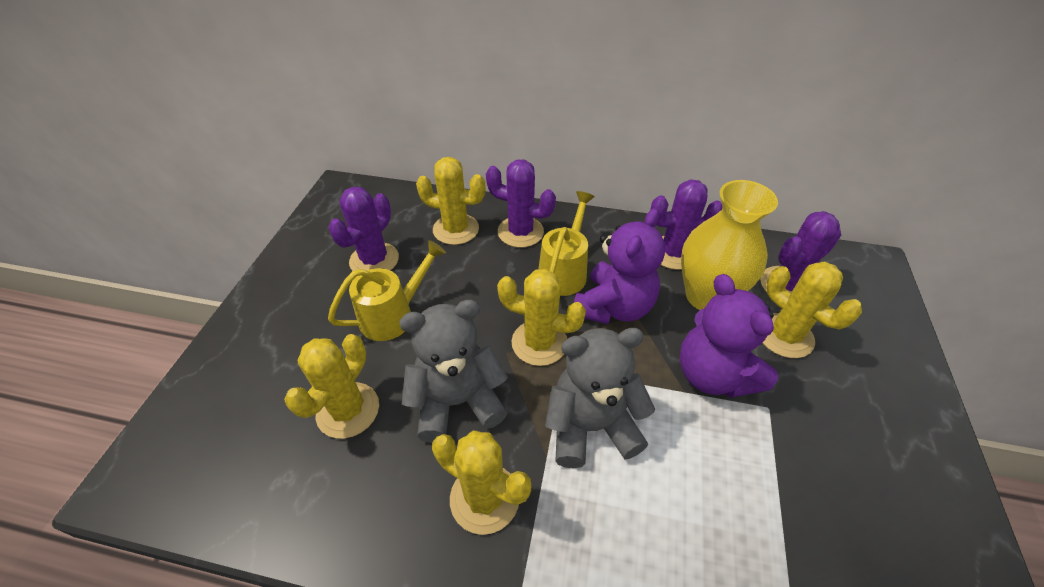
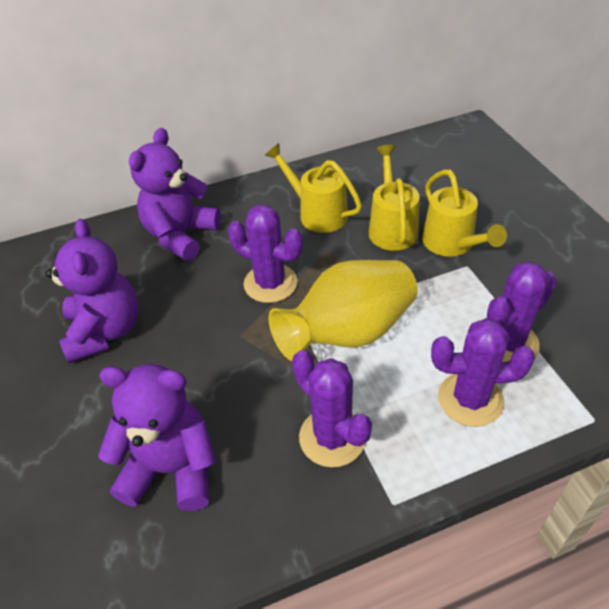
grey teddy bear: [399,300,508,443] [545,328,655,468] = 2 -> none = 0
purple teddy bear: [574,208,665,324] [679,274,779,398] = 2 -> [45,219,139,364] [98,364,216,511] [129,128,221,261] = 3
yellow cactus: [284,334,379,439] [416,157,486,245] [432,430,531,535] [497,269,586,366] [762,261,862,358] = 5 -> none = 0
yellow watering can: [328,240,446,341] [539,191,595,296] = 2 -> [265,143,362,233] [369,145,420,251] [422,169,507,257] = 3

